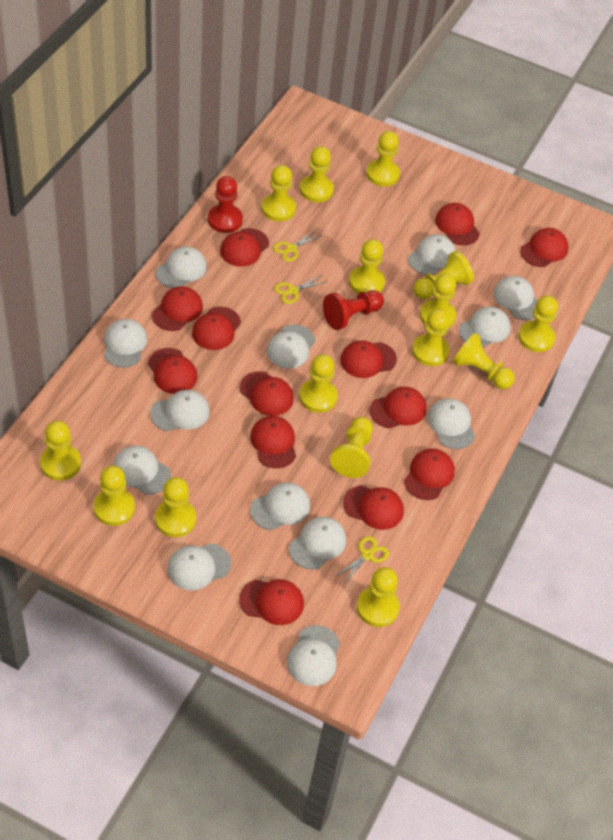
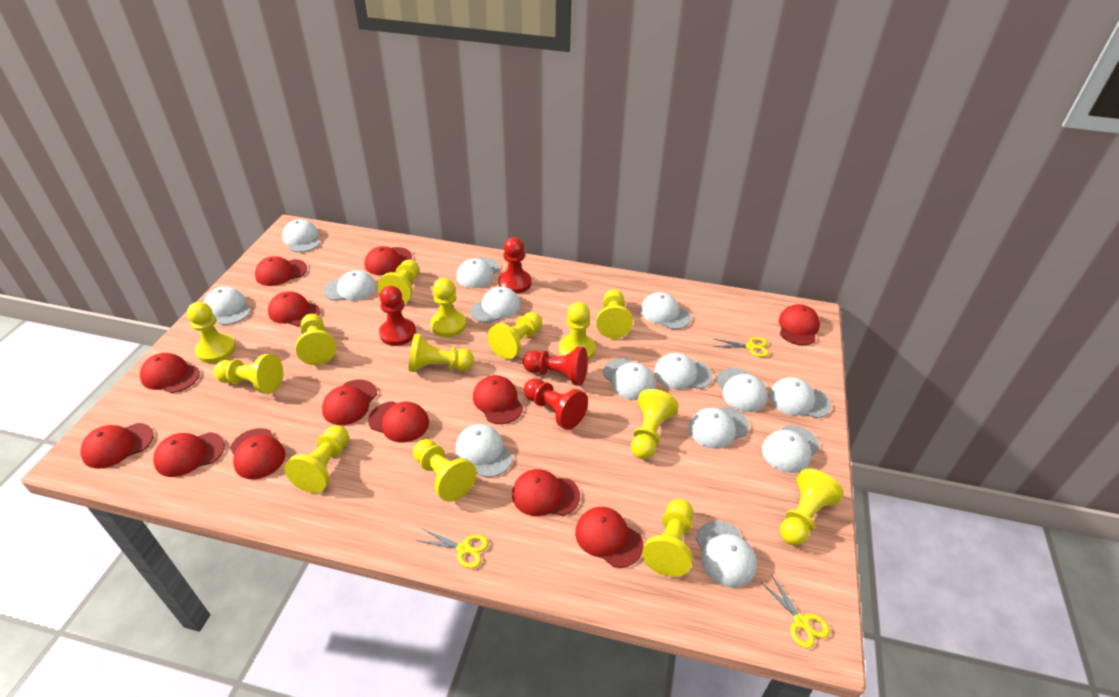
red pawn: [208,176,243,233] [323,290,384,330] = 2 -> [379,286,416,346] [499,237,531,294] [523,347,588,386] [524,378,588,430] = 4
white cap: [104,319,147,368] [113,446,171,495] [150,390,210,431] [156,246,207,288] [168,543,231,590] [250,482,310,530] [267,324,315,368] [287,625,340,686] [289,517,346,570] [408,234,456,275] [427,398,475,449] [459,307,511,348] [494,276,538,320] = 13 -> [204,287,251,325] [282,219,320,252] [323,270,376,301] [456,424,513,477] [457,257,500,288] [470,287,520,323] [603,358,655,400] [640,292,691,329] [654,353,713,389] [689,407,749,449] [696,521,757,588] [716,368,768,412] [762,425,820,473] [769,377,831,418] = 14
yellow pawn: [40,421,81,481] [93,466,135,526] [155,477,196,537] [261,165,296,222] [299,354,338,413] [300,146,334,202] [330,417,373,478] [349,239,385,294] [357,567,399,627] [366,131,400,187] [412,309,450,366] [414,251,474,299] [420,273,456,328] [453,333,515,389] [518,295,558,352] = 15 -> [187,302,236,363] [214,354,283,394] [284,425,349,493] [296,314,336,365] [377,260,419,304] [409,334,474,372] [413,439,477,501] [430,278,466,337] [488,312,542,359] [559,302,596,360] [596,289,633,339] [631,389,679,459] [642,499,693,577] [780,468,843,546] = 14

